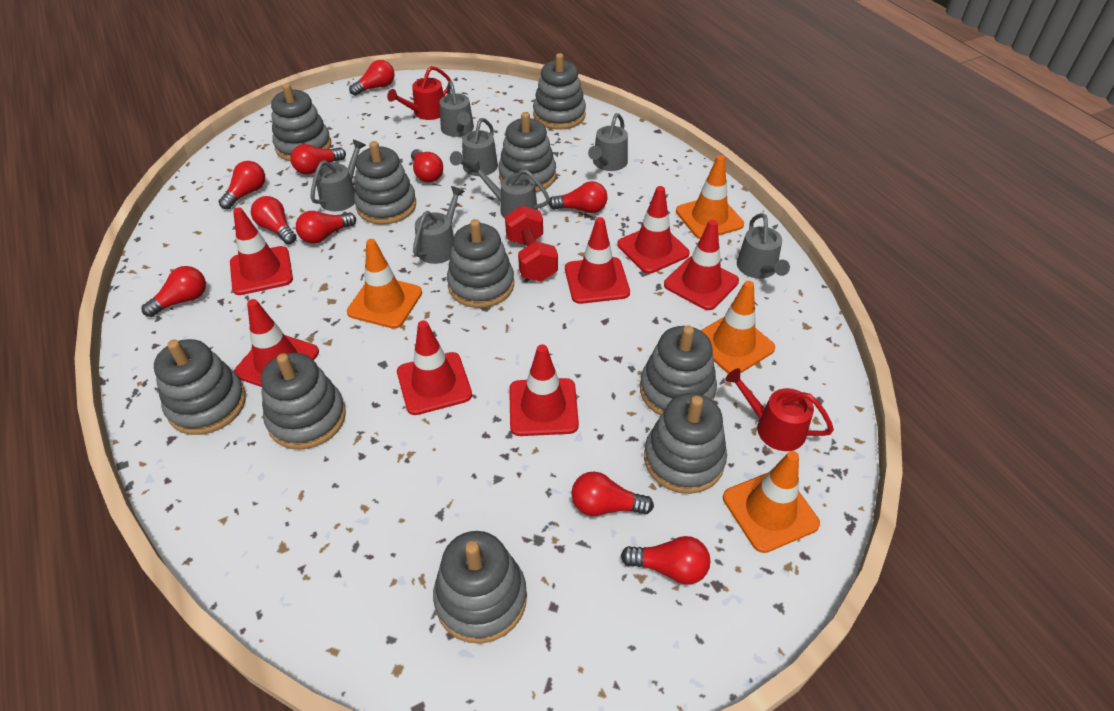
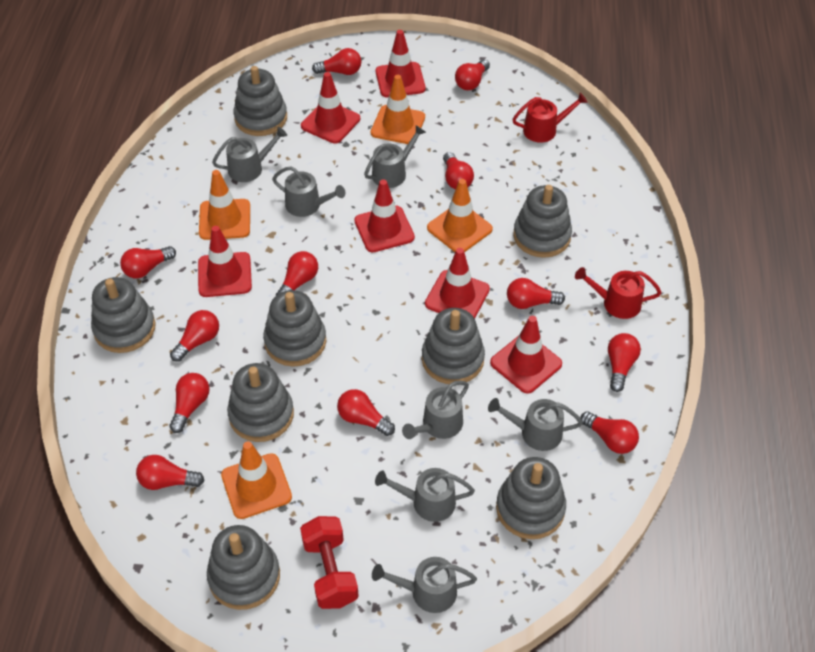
grey stacking toy: [154,339,246,435] [261,353,346,449] [271,83,331,161] [354,141,416,225] [433,531,527,644] [447,219,514,308] [498,112,556,192] [533,53,586,130] [640,325,717,416] [644,393,727,494] = 10 -> [91,277,156,353] [207,525,280,610] [227,363,294,442] [234,66,287,136] [263,290,326,367] [422,308,485,384] [496,457,566,539] [513,185,572,258] = 8
red light bulb: [142,266,206,317] [219,161,265,209] [251,196,296,244] [291,144,346,175] [296,211,356,244] [349,60,395,96] [411,149,443,182] [549,181,607,213] [571,471,654,516] [621,536,710,585] = 10 -> [120,246,176,279] [136,455,204,490] [169,373,210,433] [170,310,219,362] [276,251,318,295] [312,48,361,75] [337,389,395,436] [443,152,474,190] [455,59,490,90] [507,278,565,309] [580,411,639,454] [608,333,641,392] = 12
red traffic cone: [230,208,293,295] [234,299,319,387] [397,320,472,415] [509,344,579,436] [565,217,630,304] [617,186,690,274] [664,220,739,310] = 7 -> [198,226,252,297] [301,72,360,144] [354,179,415,252] [376,30,426,97] [425,248,490,318] [490,316,562,394] = 6

